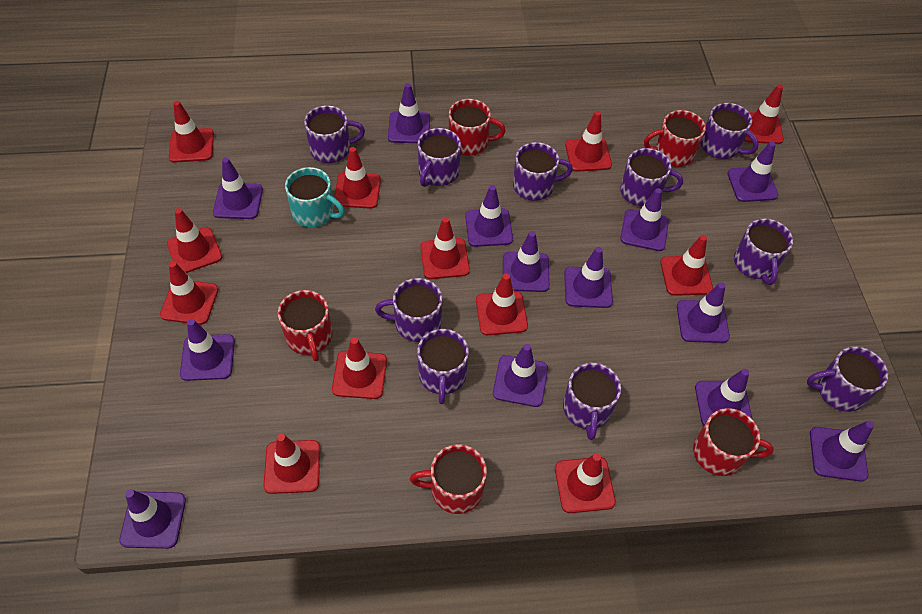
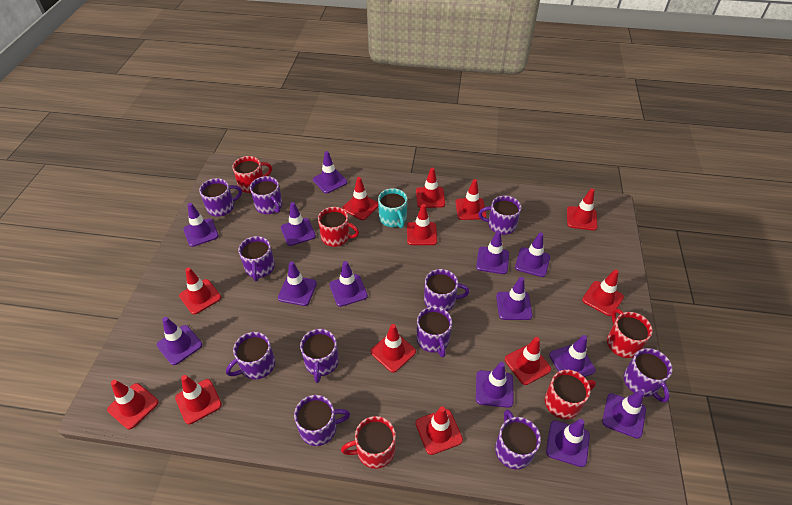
purple mug: [304,105,365,163] [375,278,442,342] [417,329,469,404] [418,128,461,187] [513,142,573,201] [563,363,621,440] [620,148,683,206] [700,103,758,159] [734,218,793,285] [807,346,888,412] = 10 -> [199,178,242,217] [226,332,275,379] [238,236,275,281] [250,176,282,214] [294,395,350,446] [300,329,339,383] [417,307,452,357] [424,269,470,311] [478,196,521,235] [495,409,541,469] [624,348,672,403] = 11

